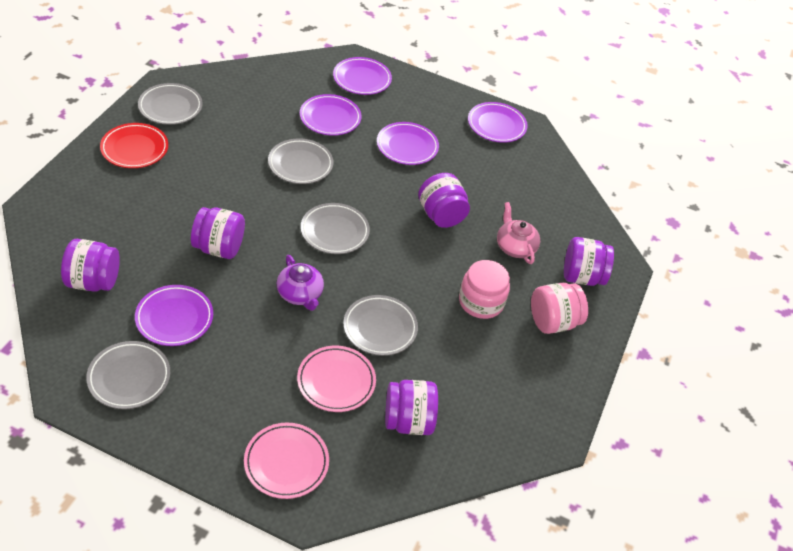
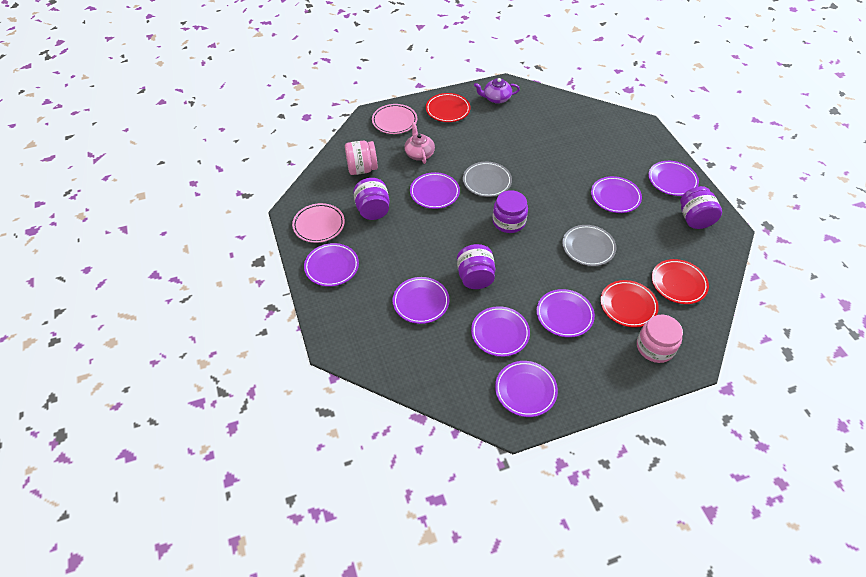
grey plate: [86,341,170,409] [138,83,203,125] [268,138,333,184] [301,203,370,254] [343,295,418,356] = 5 -> [463,162,512,197] [562,225,616,266] = 2
purple jar: [61,239,120,292] [191,207,245,259] [385,380,438,435] [418,173,470,228] [564,237,614,286] = 5 -> [353,178,389,220] [457,244,495,289] [492,190,528,233] [680,186,722,229] = 4
purple plate: [135,285,213,346] [300,94,361,136] [333,57,392,95] [377,122,439,165] [468,102,528,143] = 5 -> [304,243,359,287] [393,277,449,324] [410,172,460,209] [471,306,530,357] [495,361,558,417] [536,289,595,338] [591,176,642,213] [648,161,699,196] = 8
red plate: [100,123,168,168] = 1 -> [426,93,470,122] [600,280,659,328] [652,259,709,304] = 3

